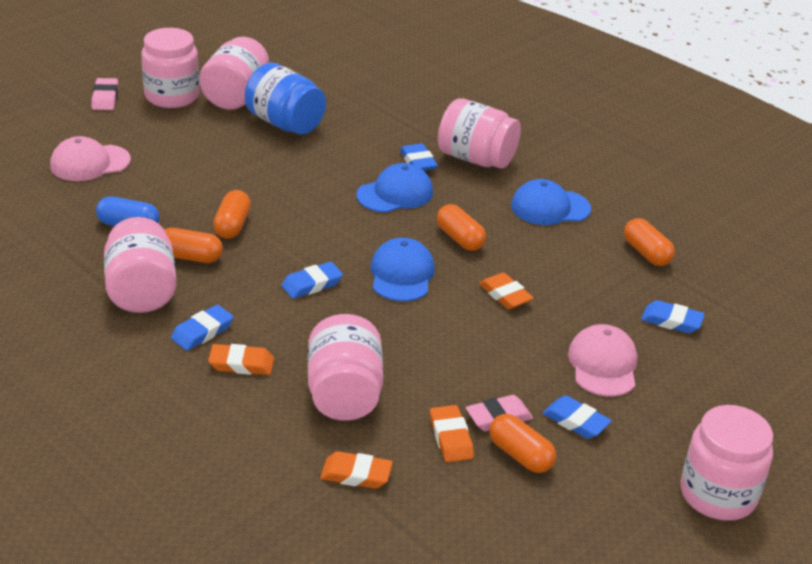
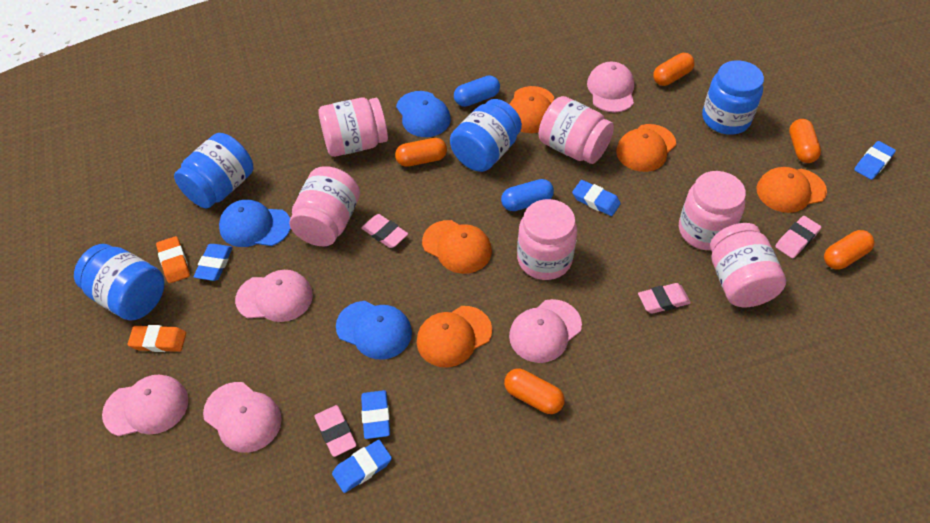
blue capsule: [96,196,160,226] = 1 -> [454,75,500,107] [501,179,554,211] = 2
blue jar: [245,63,326,135] = 1 -> [74,244,164,320] [174,133,254,209] [450,99,522,172] [702,60,764,135] = 4
orange cap: none = 0 -> [417,306,492,367] [422,220,492,274] [509,86,554,133] [616,124,676,172] [756,167,827,213] = 5
orange eraser: [208,344,274,375] [320,451,393,489] [430,405,474,462] [479,272,534,309] = 4 -> [128,325,186,352] [156,236,190,283] = 2
pink cap: [50,136,131,181] [568,324,638,397] = 2 -> [102,375,188,436] [203,382,282,453] [235,270,313,322] [509,299,582,363] [587,62,634,113] = 5
pink eraser: [92,78,118,110] [466,395,533,431] = 2 -> [314,405,357,457] [361,214,408,248] [638,283,691,314] [775,216,821,258] = 4

